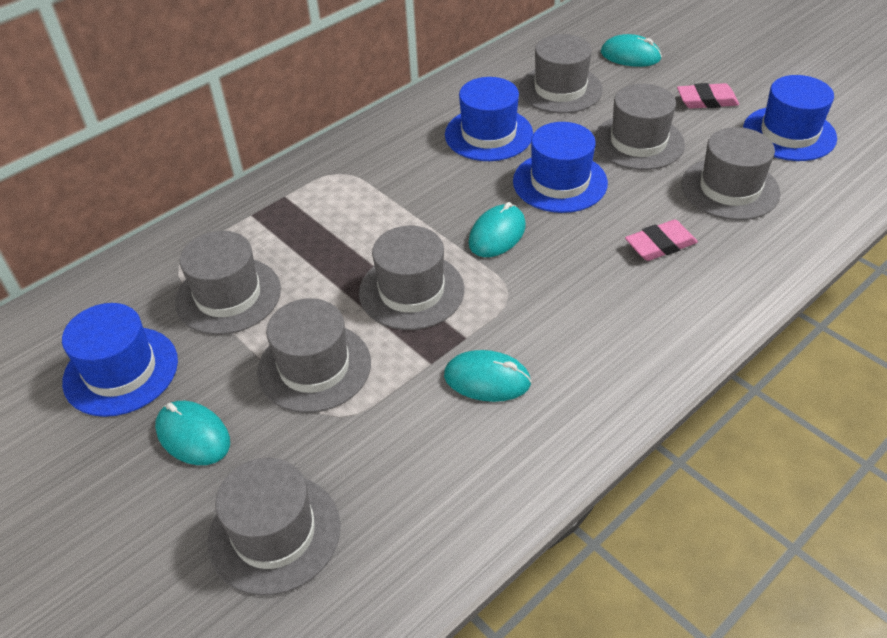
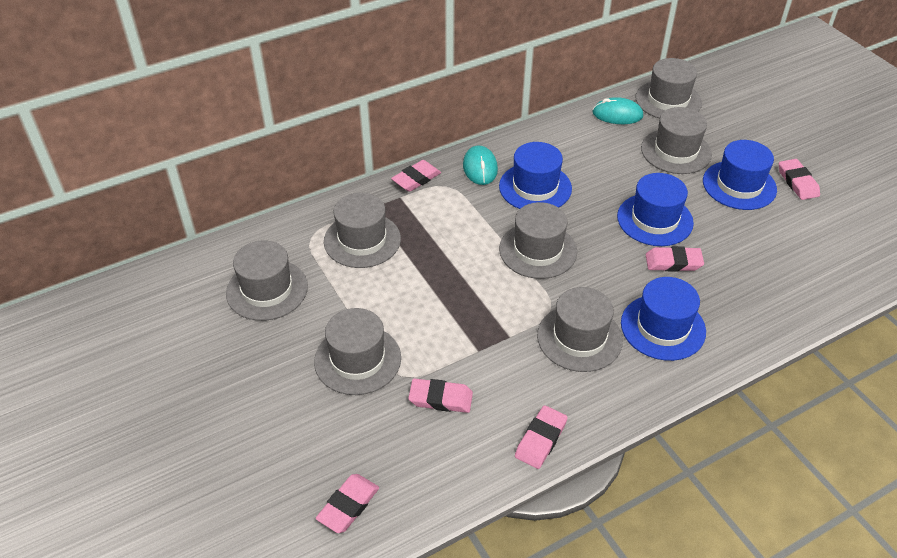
pink eraser: [625,220,698,261] [677,83,739,109] = 2 -> [316,474,379,533] [391,160,441,192] [408,379,473,413] [515,405,568,469] [646,246,704,272] [779,159,820,200] = 6
turquoise mouse: [155,401,230,465] [444,350,532,402] [468,202,526,257] [601,34,662,67] = 4 -> [463,146,498,185] [592,97,643,124] = 2

